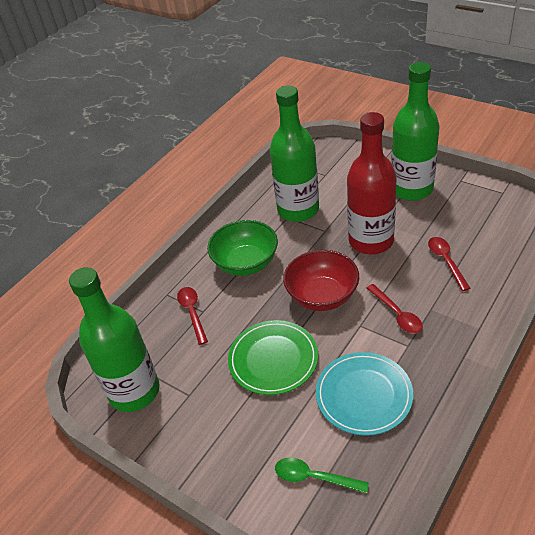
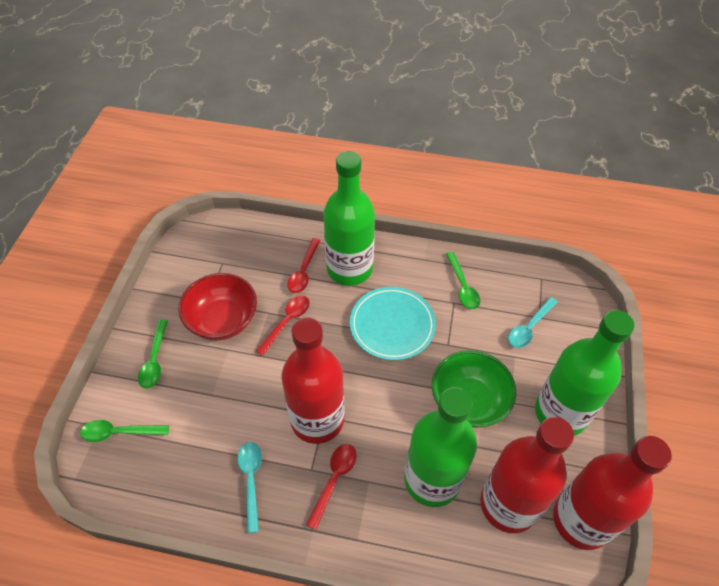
green plate: [228,320,318,395] = 1 -> none = 0
green spoon: [275,457,369,493] = 1 -> [80,420,169,442] [138,320,168,389] [446,252,480,309] = 3
red bottle: [347,112,397,254] = 1 -> [281,317,345,444] [480,417,574,533] [553,436,672,550] = 3
turquoise spoon: none = 0 -> [237,442,262,533] [508,297,558,348] = 2

